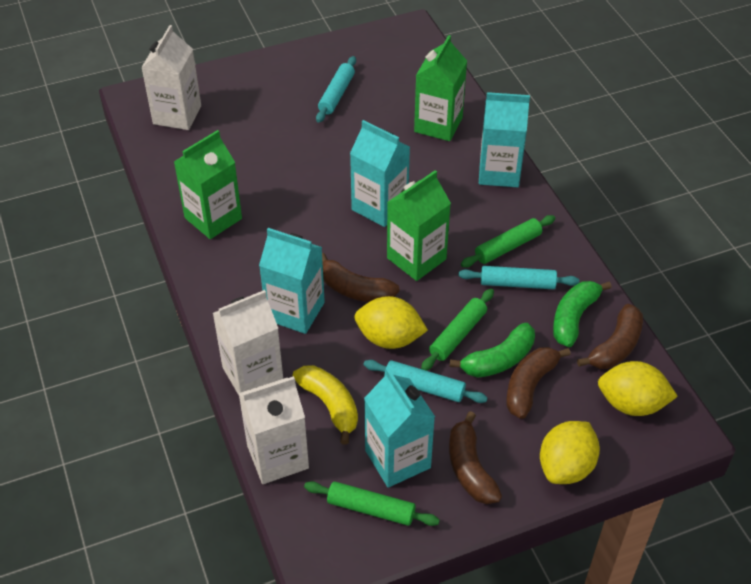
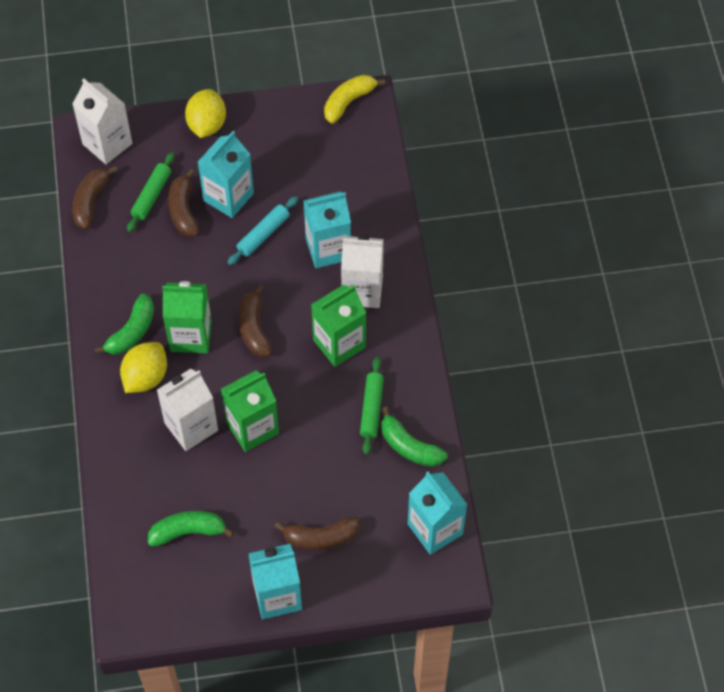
green banana: [450,323,535,378] [553,281,612,347] = 2 -> [94,294,154,355] [148,511,234,547] [381,407,447,467] = 3
green rolling pin: [304,481,440,526] [421,289,494,371] [461,215,555,267] = 3 -> [127,152,175,232] [360,357,384,455] = 2
turquoise rolling pin: [316,56,356,123] [363,360,488,403] [458,266,579,289] = 3 -> [227,196,298,265] = 1
yellow lemon: [354,296,428,349] [540,421,600,484] [598,361,678,416] = 3 -> [120,342,167,393] [185,89,226,138] = 2

